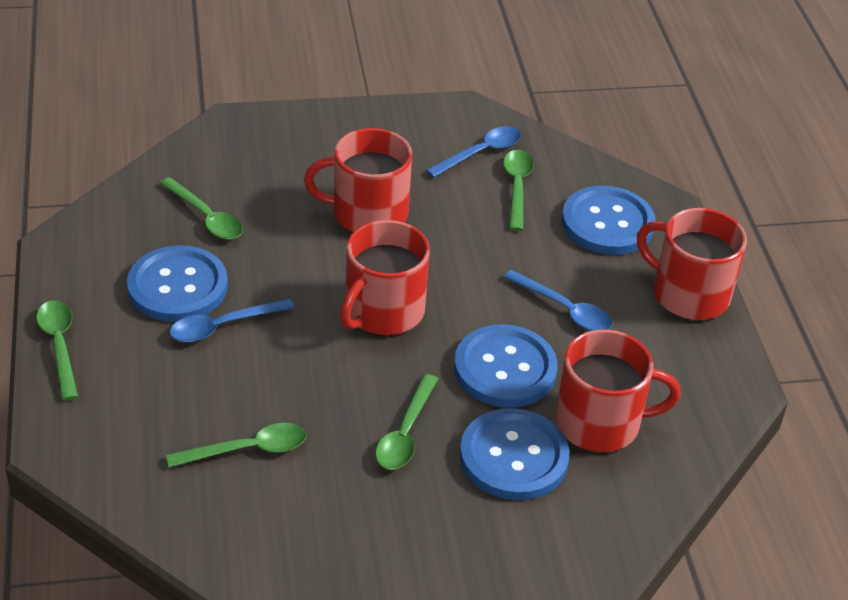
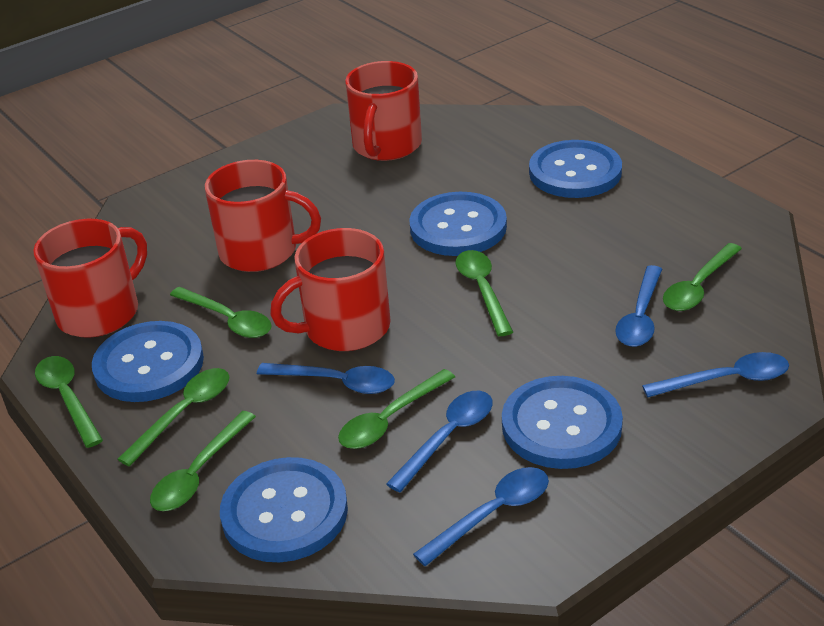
blue button: [127,245,228,322] [454,324,558,408] [460,408,570,500] [562,186,656,255] = 4 -> [92,321,204,402] [220,457,348,562] [409,192,507,256] [502,376,623,469] [529,140,622,198] = 5
blue spoon: [169,298,295,342] [426,126,521,178] [503,270,612,331] = 3 -> [257,363,395,394] [386,391,493,492] [413,467,549,566] [615,265,662,347] [642,352,789,397] = 5
green spoon: [36,300,78,400] [160,177,243,240] [166,423,306,467] [376,374,438,470] [503,150,534,231] = 5 -> [35,356,103,448] [117,368,229,467] [150,411,256,511] [170,287,272,338] [338,369,455,449] [455,250,513,336] [663,243,742,311] = 7

